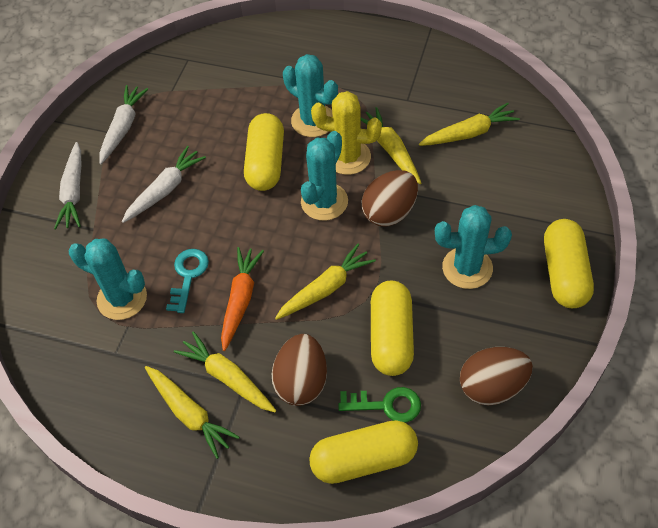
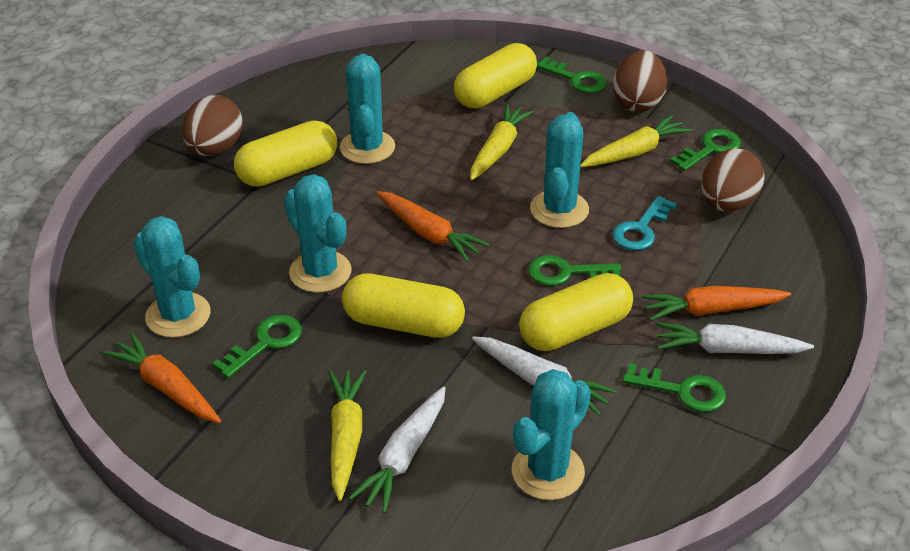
green key: [338,387,421,423] = 1 -> [212,315,302,378] [528,255,622,286] [537,56,607,93] [623,363,726,412] [670,129,741,171] = 5
orange carrot: [221,247,264,351] = 1 -> [103,333,221,423] [376,191,489,262] [641,286,791,321] = 3
turquoise cactus: [69,239,147,320] [283,54,338,137] [301,131,348,221] [435,205,512,289] = 4 -> [134,216,210,338] [284,174,351,293] [340,54,395,164] [512,369,591,500] [530,112,589,228] = 5
yellow cactus: [311,91,382,175] = 1 -> none = 0
yellow carrot: [145,366,239,459] [174,331,276,412] [275,244,376,320] [361,107,421,184] [419,103,520,146] = 5 -> [328,370,366,501] [470,104,534,180] [580,115,691,167] = 3

